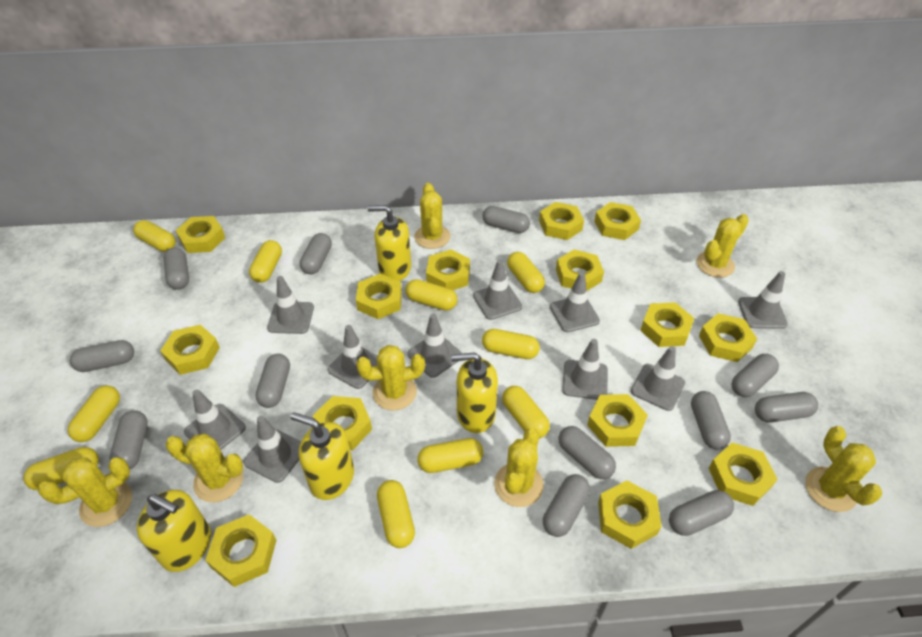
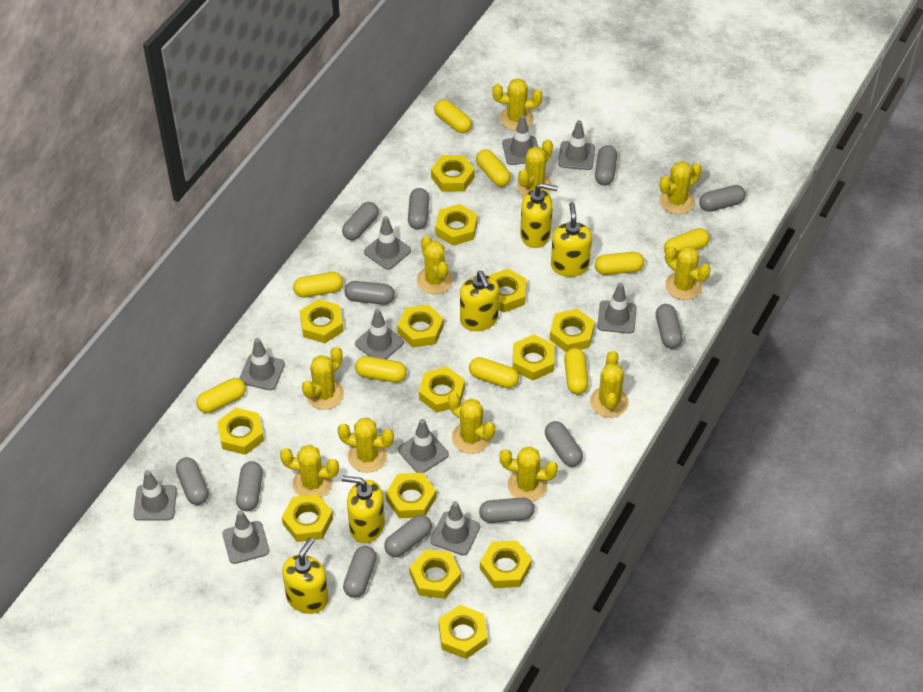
yellow cactus: [38,457,132,527] [166,434,244,502] [356,345,425,411] [414,183,450,249] [494,428,544,507] [697,214,749,277] [805,426,882,512] = 7 -> [280,445,339,498] [302,347,344,410] [338,418,394,473] [417,236,453,294] [448,393,495,454] [493,78,542,130] [499,447,558,501] [517,139,553,196] [590,351,629,418] [659,161,702,214] [665,245,711,300] = 11
yellow capsule: [24,447,99,490] [68,385,120,442] [133,220,176,252] [249,240,282,283] [377,480,415,548] [405,279,457,310] [417,438,483,473] [482,329,540,359] [502,386,550,438] [507,252,545,293] = 10 -> [196,378,246,413] [293,272,343,298] [355,356,407,383] [434,99,472,133] [469,357,519,388] [476,149,511,187] [564,348,589,394] [595,252,644,275] [664,228,710,258] = 9
yellow soap dispenser: [137,490,211,572] [291,412,354,500] [368,205,411,281] [451,352,498,433] = 4 -> [282,537,329,614] [342,476,385,543] [460,271,499,331] [520,183,558,248] [551,202,592,277] = 5

